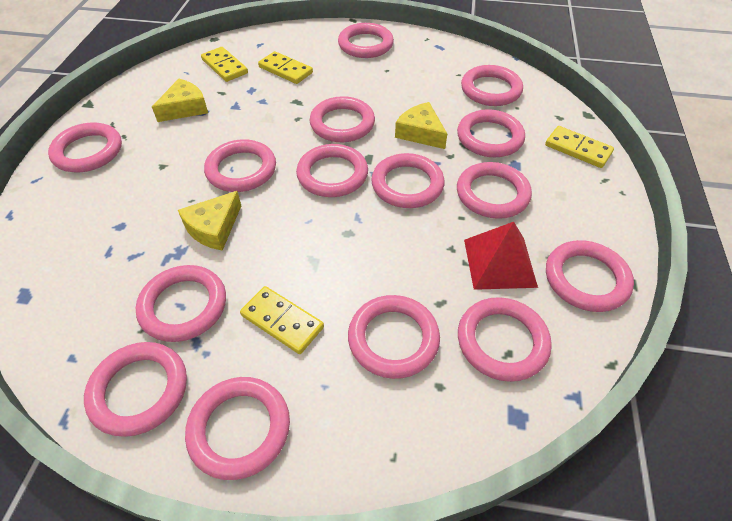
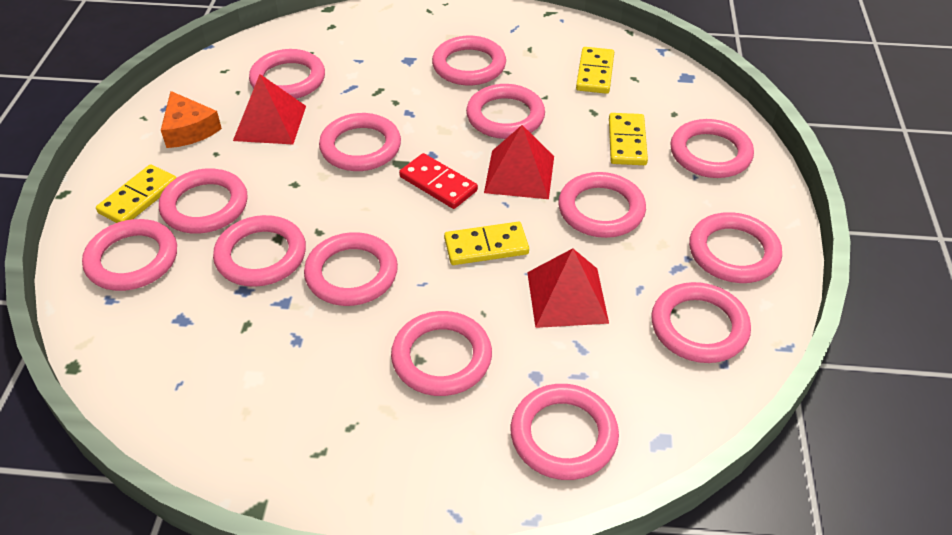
orange cheese: none = 0 -> [161,91,222,148] = 1
pink ring: [48,123,122,172] [84,342,187,437] [136,265,226,342] [185,377,290,480] [204,139,276,192] [296,144,368,197] [310,96,375,142] [338,23,394,58] [348,295,440,379] [371,153,444,208] [457,109,525,157] [457,162,532,219] [458,297,552,382] [461,65,523,106] [546,240,634,312] = 15 -> [82,219,177,291] [159,168,247,233] [213,215,306,287] [249,49,325,99] [304,232,398,306] [319,113,401,171] [391,311,492,396] [432,36,506,85] [466,84,545,139] [511,384,619,480] [558,172,646,238] [651,282,751,363] [670,119,754,178] [689,212,782,283] = 14
red domino: none = 0 -> [399,153,478,209] = 1
red pyramid: [464,222,538,290] = 1 -> [233,74,306,144] [484,125,554,199] [527,248,609,328] = 3
yellow cheese: [152,79,208,122] [178,191,241,251] [395,102,447,149] = 3 -> none = 0

